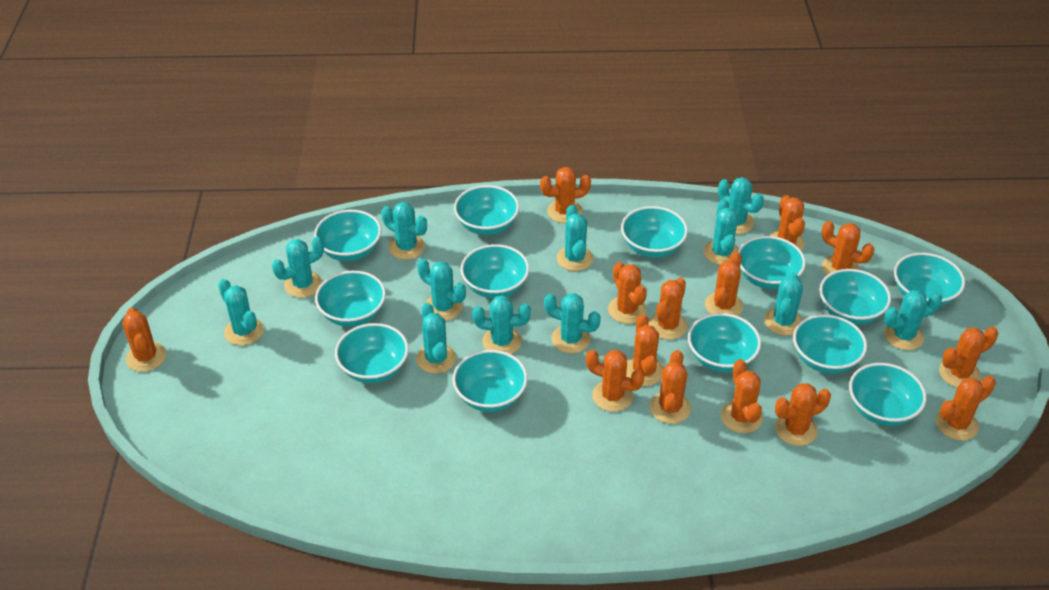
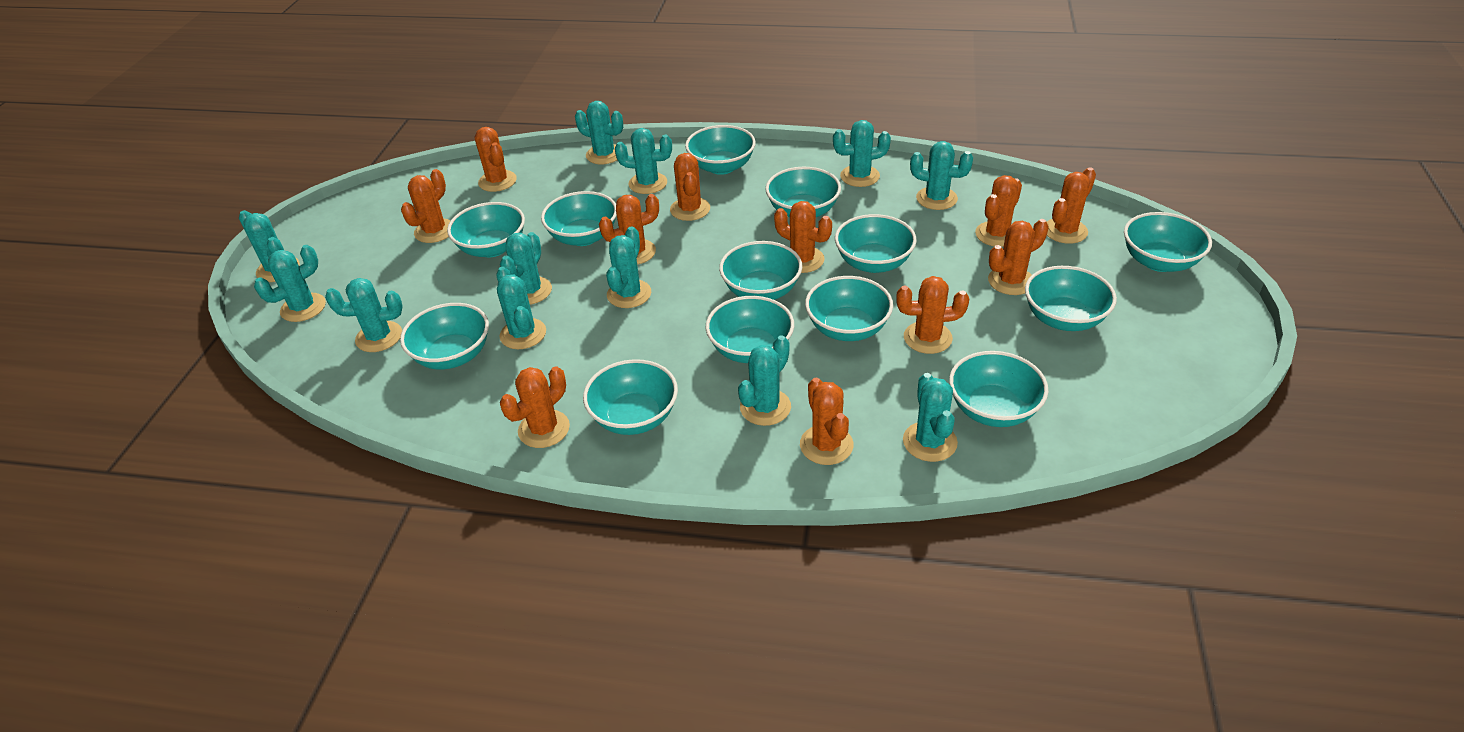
orange cactus: [122,308,166,372] [540,167,591,223] [586,350,645,412] [608,262,647,324] [626,314,664,386] [649,277,687,340] [650,350,691,424] [705,251,743,316] [721,359,763,433] [770,195,805,251] [775,383,831,446] [821,221,874,275] [936,375,996,441] [939,327,998,388] = 14 -> [401,169,451,243] [475,127,517,192] [500,366,570,448] [599,194,659,265] [670,153,710,221] [774,201,832,273] [800,378,853,465] [896,276,969,354] [975,175,1022,247] [988,219,1049,295] [1047,167,1096,244] = 11

